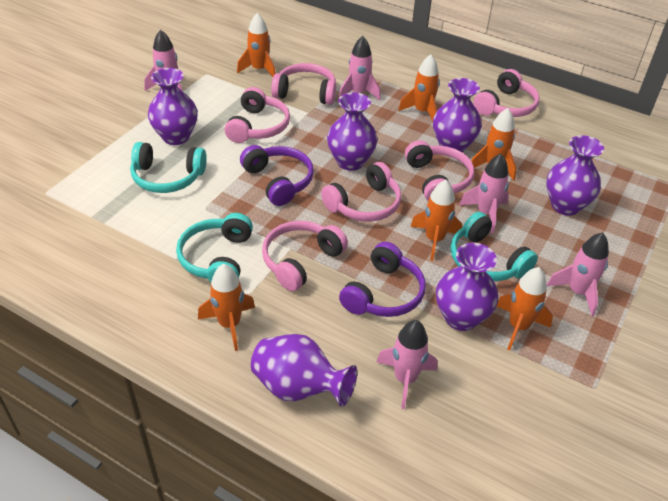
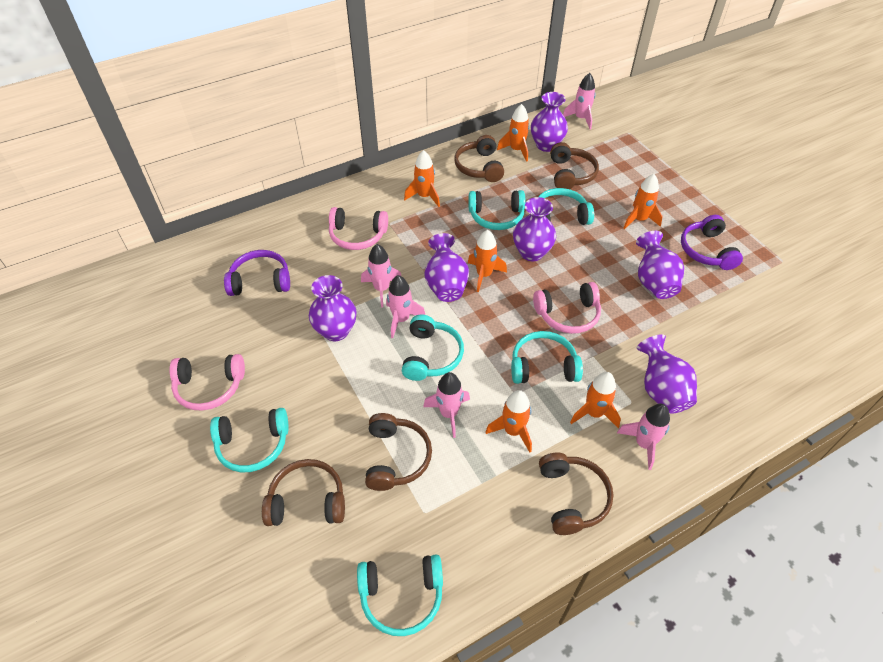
brown headphones: none = 0 -> [262,459,345,526] [365,413,432,491] [454,135,504,182] [539,453,614,535] [550,142,599,189] = 5
pink headphones: [225,87,290,143] [262,221,348,291] [271,63,336,105] [321,162,401,222] [405,140,474,201] [474,69,540,117] = 6 -> [169,354,245,411] [329,207,388,250] [533,282,601,334] = 3
turquoise headphones: [130,142,207,193] [176,213,253,282] [451,212,538,281] = 3 -> [210,408,289,473] [357,554,443,636] [402,315,464,381] [468,190,525,230] [511,331,583,384] [538,188,594,225] = 6

